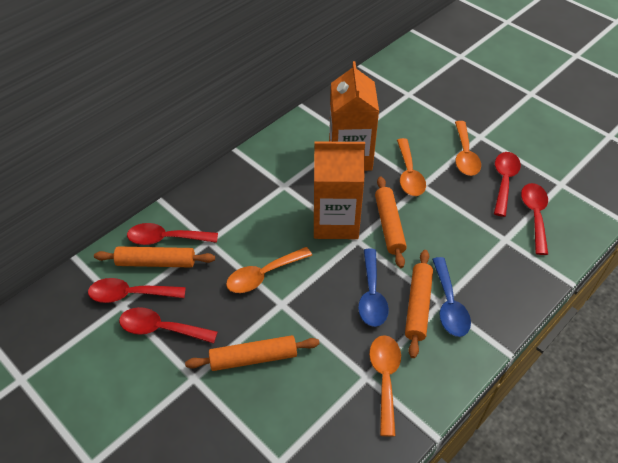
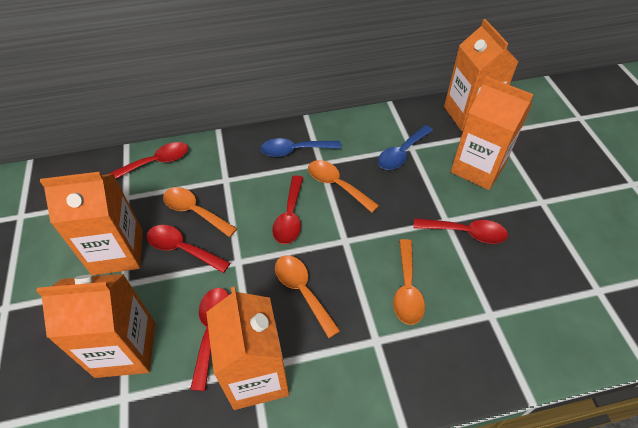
orange carton: [314,141,365,239] [329,61,379,171] = 2 -> [36,274,155,378] [40,172,143,275] [206,286,289,410] [444,19,519,131] [451,76,534,190] = 5
orange rolling pin: [94,246,215,268] [185,335,320,371] [375,176,407,268] [405,250,433,358] = 4 -> none = 0

